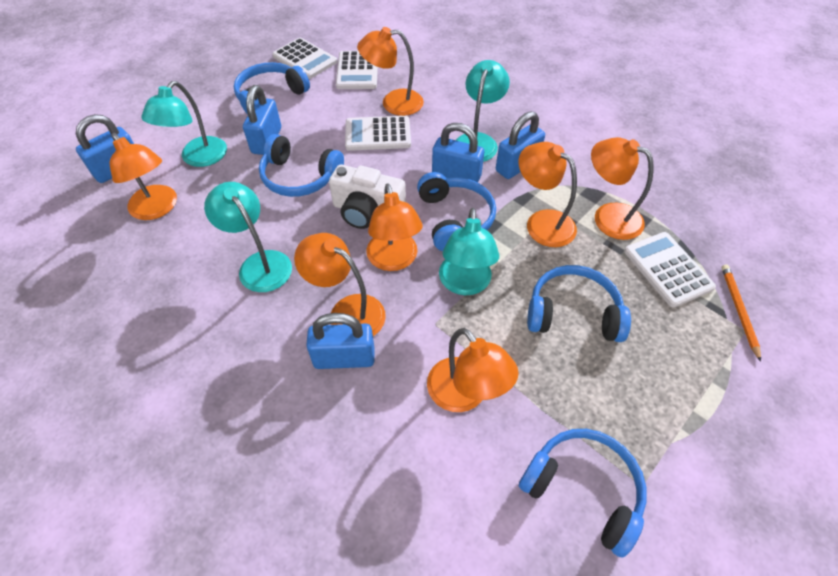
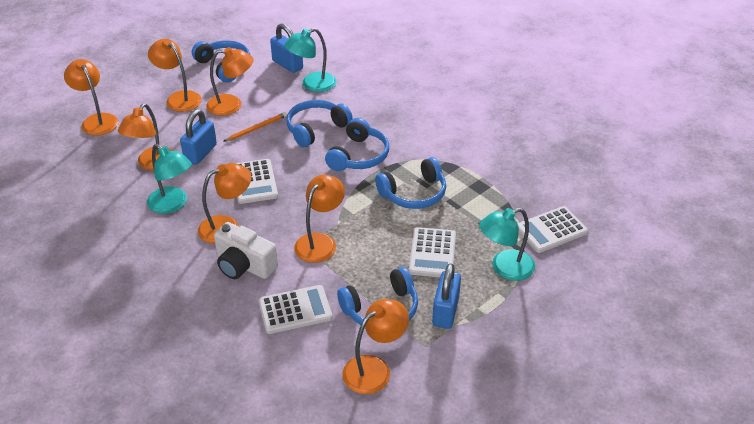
blue padlock: [76,114,134,183] [243,85,281,155] [306,313,374,369] [432,123,484,182] [496,111,545,179] = 5 -> [180,109,217,165] [270,24,303,73] [432,263,461,329] = 3
turquoise lamp: [141,81,227,167] [204,182,292,292] [439,208,499,295] [456,60,510,162] = 4 -> [147,144,192,214] [284,28,336,92] [479,208,535,281] = 3

